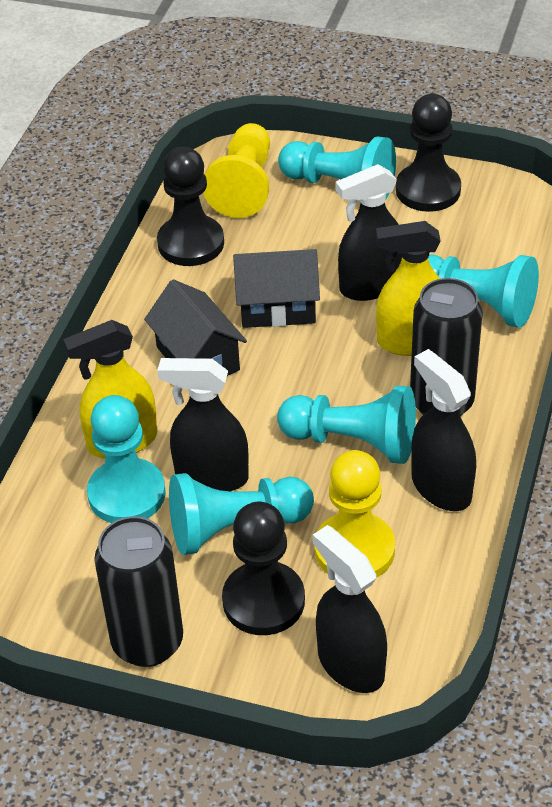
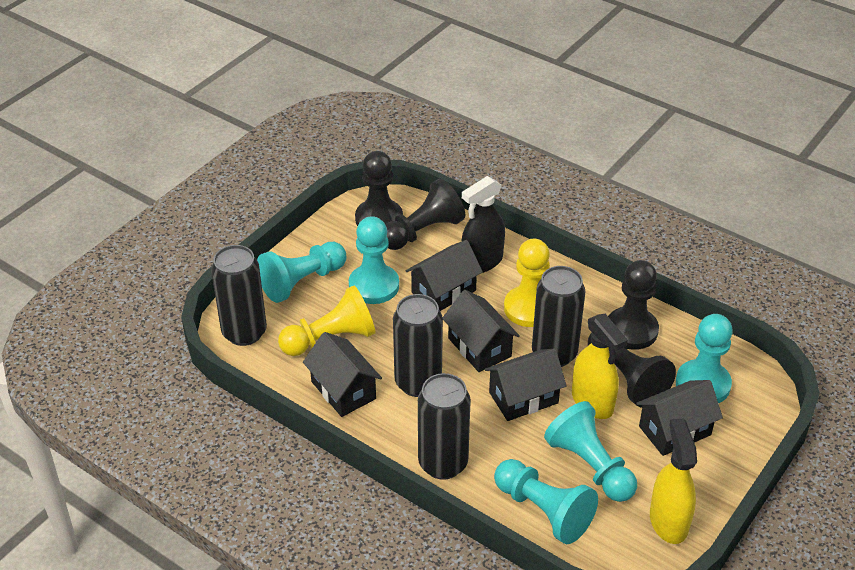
black can: [94,516,183,667] [410,278,483,416] = 2 -> [211,245,267,346] [393,294,443,397] [418,373,471,480] [532,266,586,367] = 4
black house: [144,279,247,376] [233,249,320,328] = 2 -> [303,332,382,417] [406,240,483,311] [443,290,520,372] [485,349,567,421] [636,380,723,456] = 5
black pawn: [157,147,224,266] [222,502,305,635] [396,94,461,212] = 3 -> [355,151,403,226] [385,179,465,250] [588,334,676,408] [608,260,659,350] = 4
black spray bottle: [157,358,249,491] [312,525,387,693] [336,164,402,301] [411,349,476,511] = 4 -> [461,176,505,273] = 1

